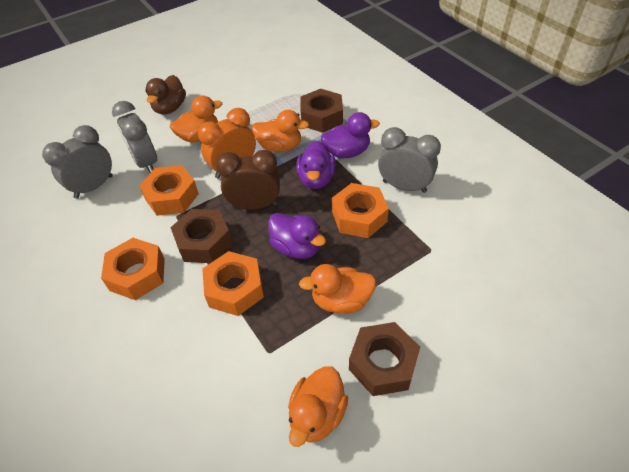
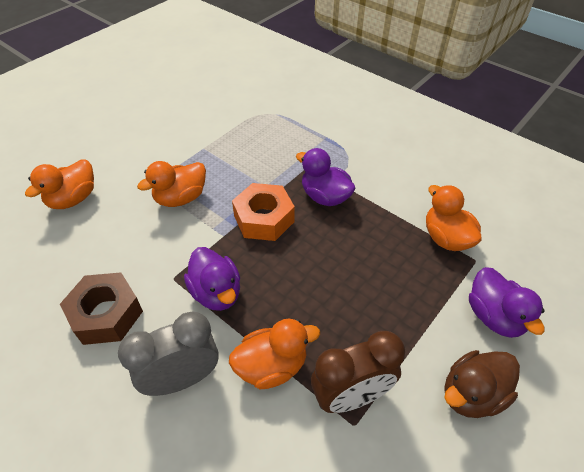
brown nut: [171,209,232,263] [300,89,343,133] [349,322,420,396] = 3 -> [60,272,143,345] = 1
grey clock: [42,125,113,199] [112,101,157,173] [378,127,441,193] = 3 -> [118,312,219,396] = 1
orange clock: [198,108,256,179] = 1 -> none = 0
orange nut: [101,238,165,300] [139,165,199,216] [202,251,264,316] [332,183,389,238] = 4 -> [232,183,295,241] = 1

